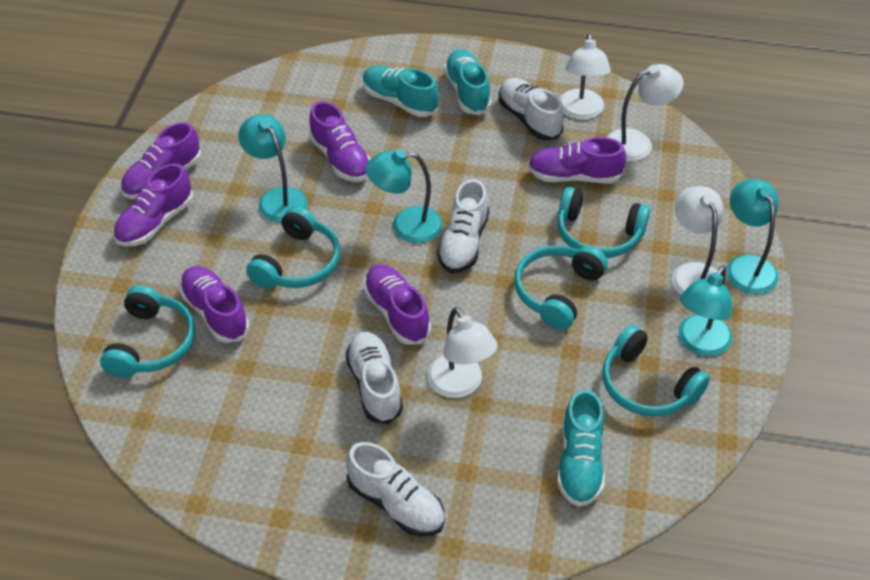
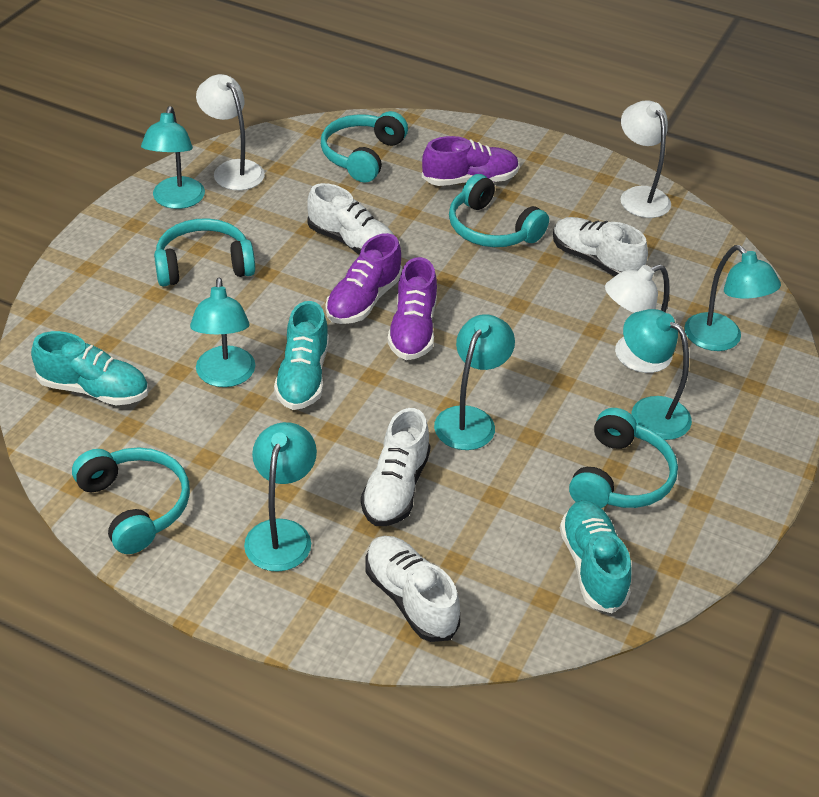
purple shoe: [113,164,193,246] [121,122,202,199] [179,266,249,343] [309,101,371,182] [363,264,431,344] [528,137,626,183] = 6 -> [325,233,402,324] [387,257,437,360] [422,136,519,186] = 3
turquoise lamp: [238,114,308,222] [366,149,443,243] [678,266,732,356] [726,179,778,294] = 4 -> [141,106,205,209] [190,278,255,387] [244,422,317,572] [434,314,515,450] [623,309,692,440] [684,245,781,351] = 6
white lamp: [427,307,498,398] [559,33,611,120] [607,64,683,162] [672,186,724,295] = 4 -> [196,74,265,190] [605,264,673,373] [620,100,671,218] = 3

